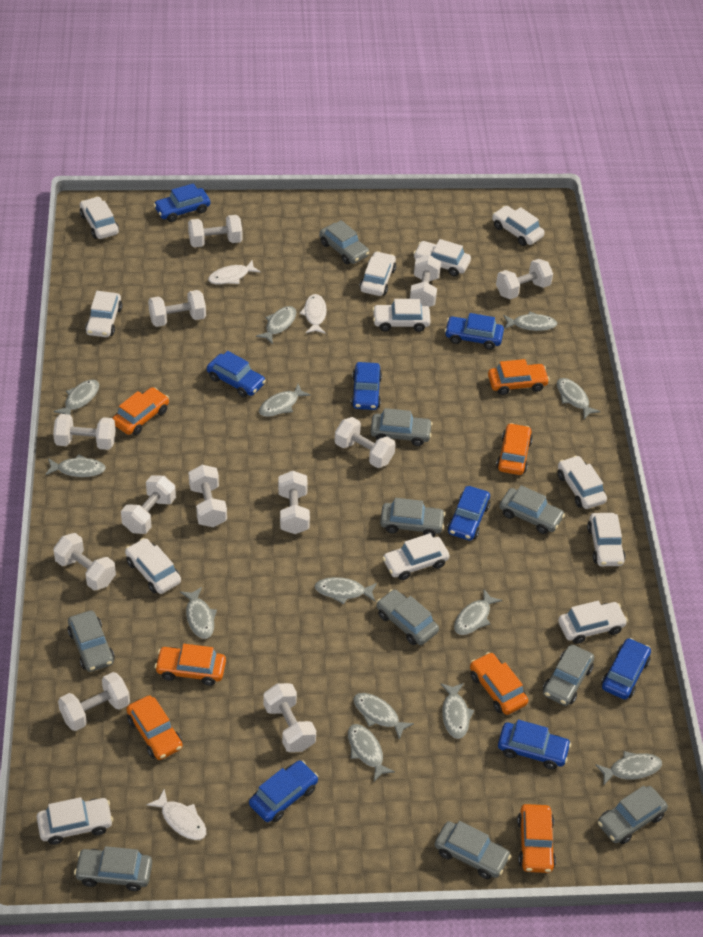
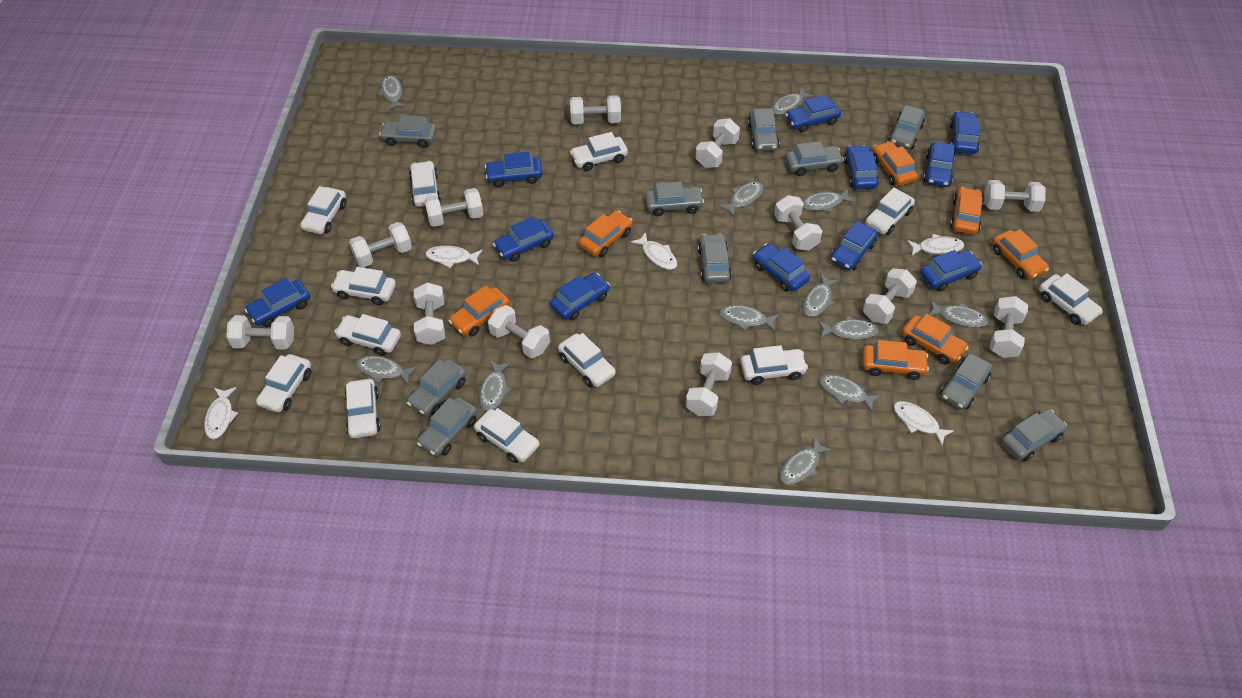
blue car: [153,183,210,222] [207,351,266,397] [249,760,318,822] [351,362,382,410] [445,313,504,350] [447,486,491,541] [498,720,571,770] [601,638,651,699] = 8 -> [244,278,310,327] [485,152,542,187] [493,216,554,262] [550,273,610,320] [753,243,810,292] [785,95,841,133] [830,221,878,270] [844,145,879,189] [920,250,982,291] [923,142,955,187] [950,111,980,154] = 11
grey fish: [45,454,106,477] [53,379,99,415] [180,587,217,639] [256,306,296,344] [259,384,311,417] [315,577,377,604] [348,724,395,781] [354,693,414,740] [441,683,474,739] [454,589,502,635] [503,311,557,331] [557,378,601,419] [595,751,662,785] = 13 -> [356,356,417,384] [378,75,405,110] [479,361,512,411] [719,182,763,217] [719,305,779,331] [772,88,814,115] [780,436,832,484] [802,189,855,212] [803,273,840,317] [818,316,879,339] [819,374,881,411] [929,300,988,327] = 12
white fish: [146,789,206,840] [208,260,261,284] [299,294,327,334] = 3 -> [204,387,238,439] [425,246,483,268] [631,232,677,270] [893,401,954,445] [907,234,964,255] = 5

